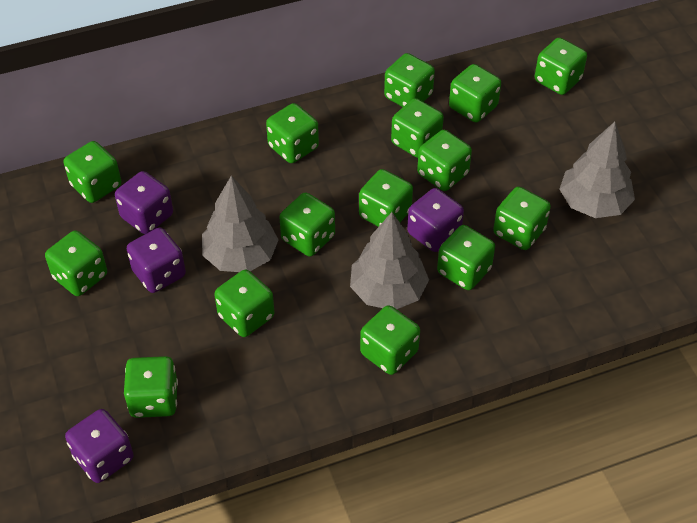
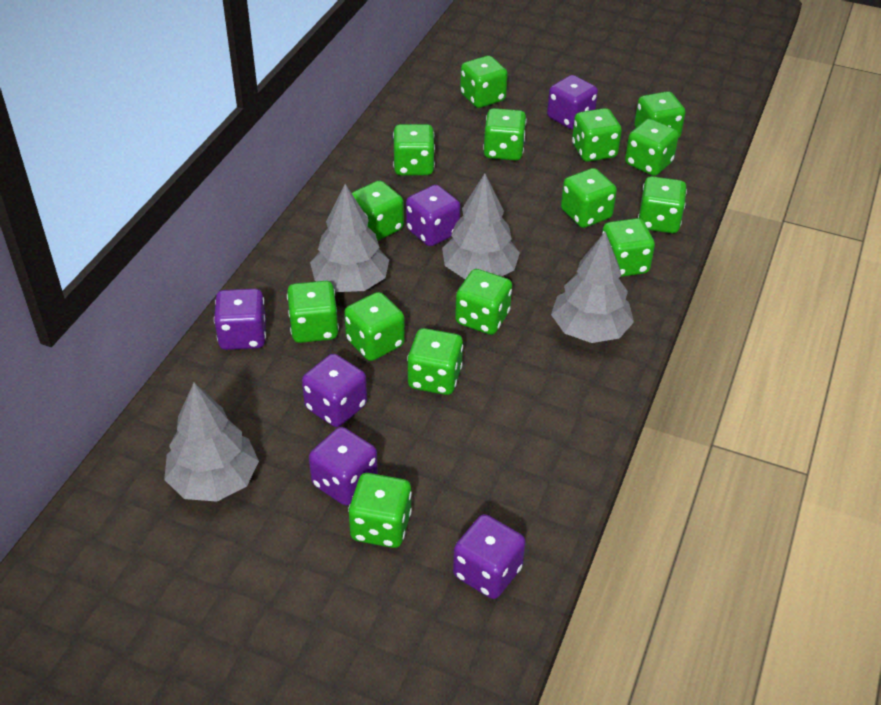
grey tree: [202,176,279,272] [350,212,429,309] [559,122,635,218] = 3 -> [164,383,259,502] [310,184,389,292] [442,173,520,279] [551,232,634,343] = 4
purple dice: [65,409,134,483] [115,171,173,234] [127,228,186,293] [407,188,464,252] = 4 -> [214,289,266,350] [302,354,367,427] [309,427,378,506] [406,185,460,246] [453,514,526,599] [547,75,598,129] = 6

